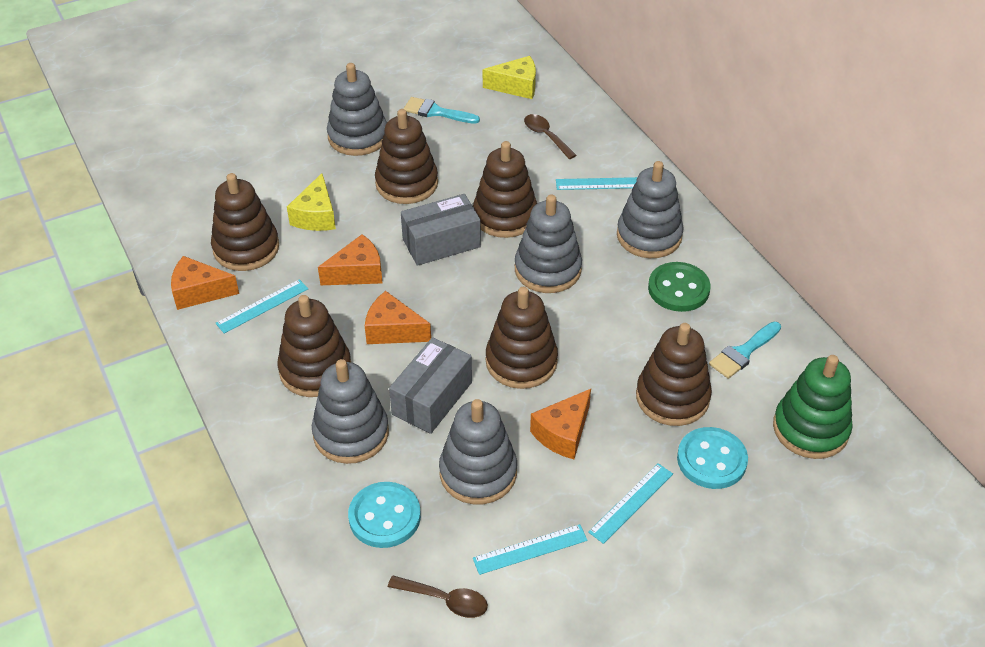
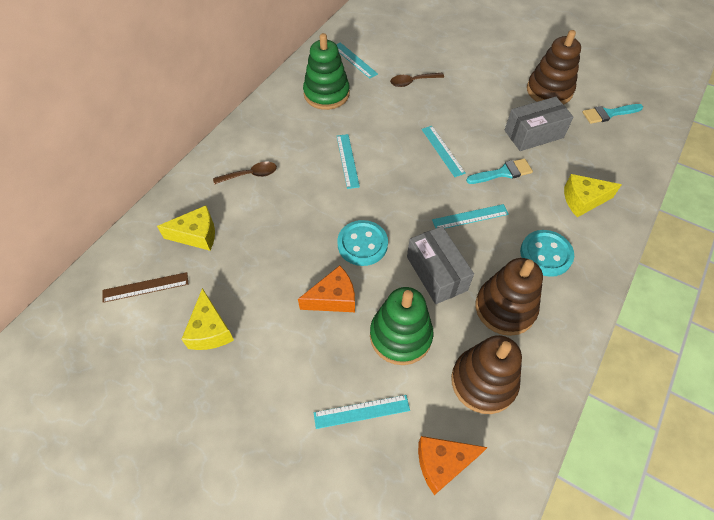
brown ruler: none = 0 -> [102,272,188,303] = 1
brown stacking toy: [211,173,279,271] [277,295,351,397] [375,109,438,204] [473,141,537,238] [486,287,558,389] [636,323,712,426] = 6 -> [451,335,522,414] [475,258,543,336] [527,30,581,104] = 3
green button: [648,262,711,312] = 1 -> none = 0
green stacking toy: [773,355,853,459] = 1 -> [303,33,350,110] [370,287,434,365] = 2
grey stacking toy: [312,359,389,464] [327,63,387,156] [439,399,517,504] [515,194,582,293] [617,161,684,258] = 5 -> none = 0
orange cheese: [171,256,239,310] [318,234,382,285] [365,291,431,344] [530,389,591,459] = 4 -> [298,265,355,312] [418,436,488,495] = 2
turquoise ruler: [215,279,308,334] [473,524,588,575] [556,177,637,190] [588,463,673,544] = 4 -> [314,395,410,429] [336,42,378,79] [337,134,360,189] [422,126,466,177] [432,204,509,229] = 5
yellow cheese: [287,173,336,231] [483,56,536,99] = 2 -> [157,205,215,251] [181,288,234,350] [564,174,622,217] = 3

